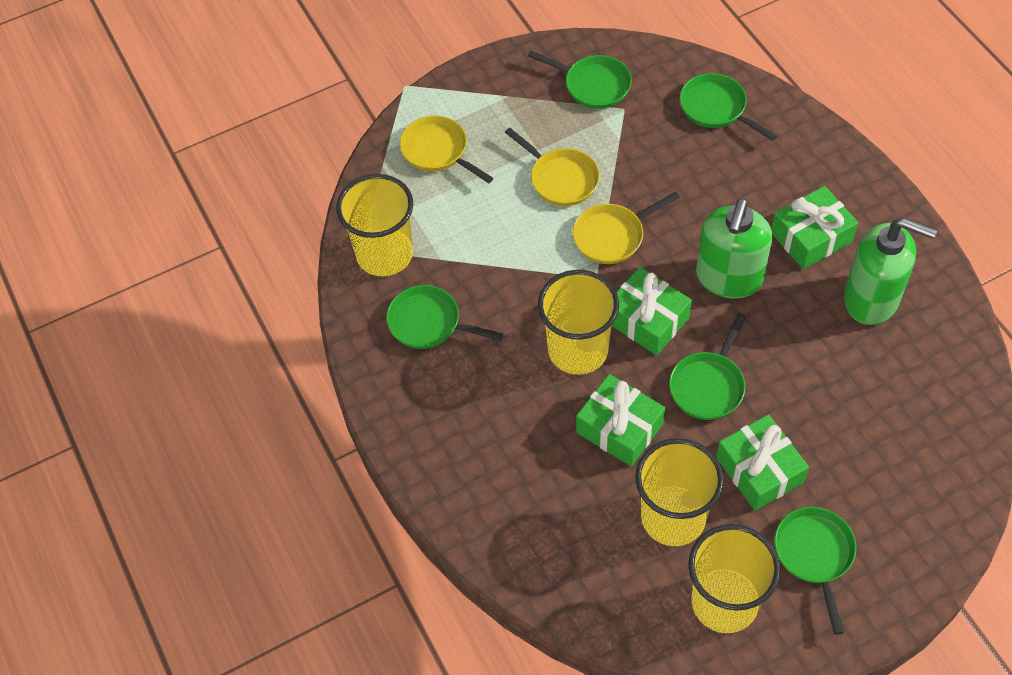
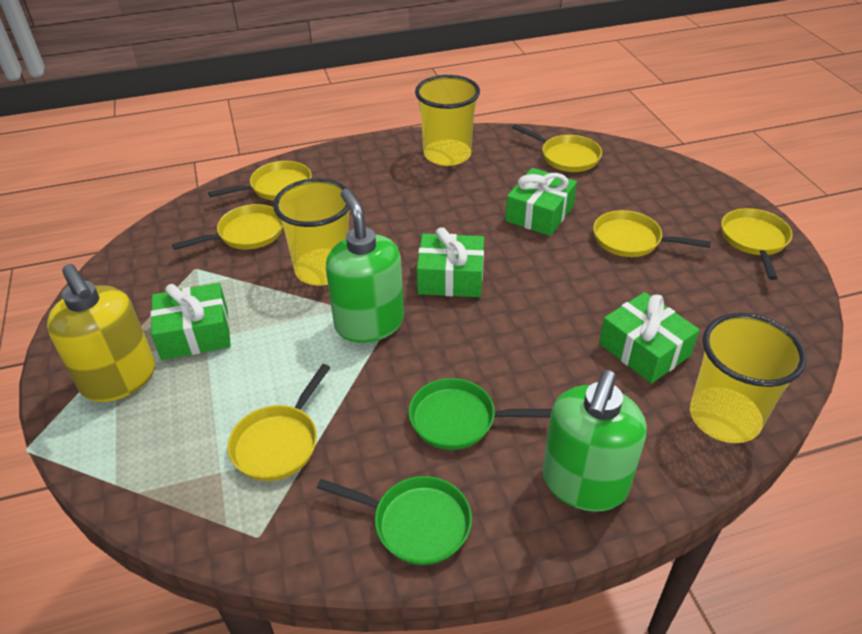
green pan: [386,285,504,349] [528,51,632,109] [669,313,746,420] [680,73,777,141] [774,507,856,635] = 5 -> [317,476,472,565] [409,378,552,450] = 2
yellow cup: [336,174,413,276] [538,270,619,375] [635,438,724,546] [688,524,780,633] = 4 -> [273,178,350,286] [415,75,480,166] [690,313,806,443] = 3
yellow pan: [400,115,494,183] [505,128,600,206] [573,192,680,264] = 3 -> [172,204,283,250] [208,161,312,201] [227,364,330,481] [512,124,602,172] [593,210,711,257] [721,208,792,280] = 6
yellow soap dispenser: none = 0 -> [47,264,155,402] = 1

